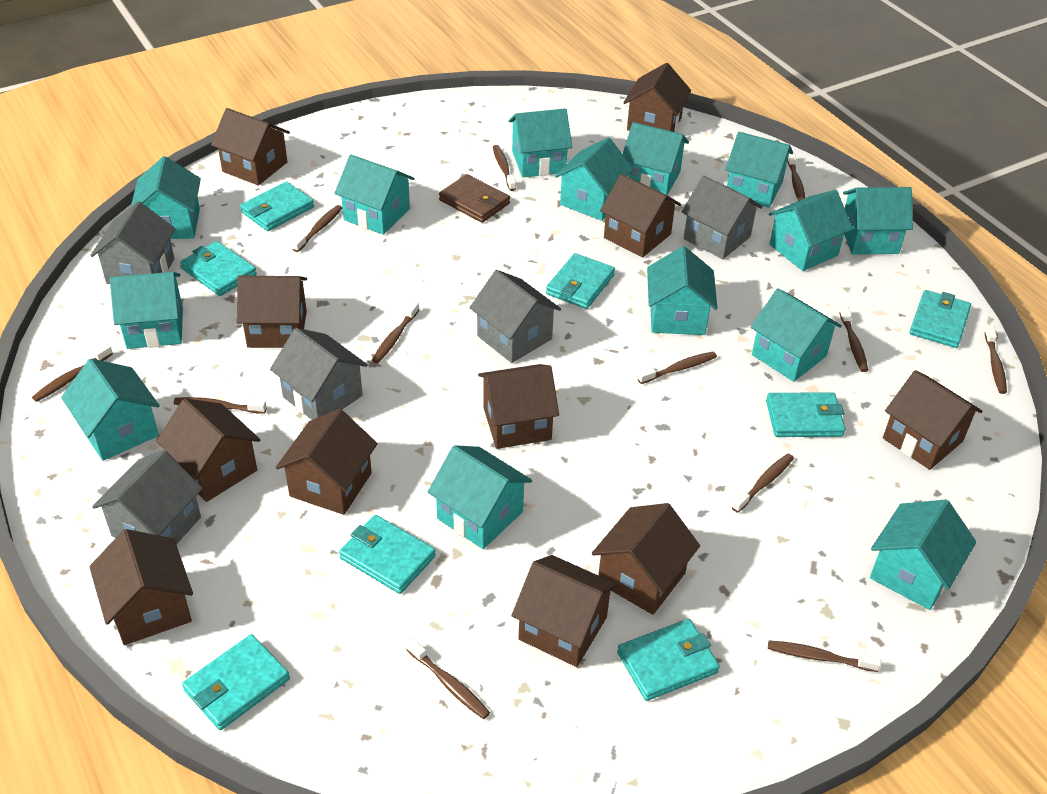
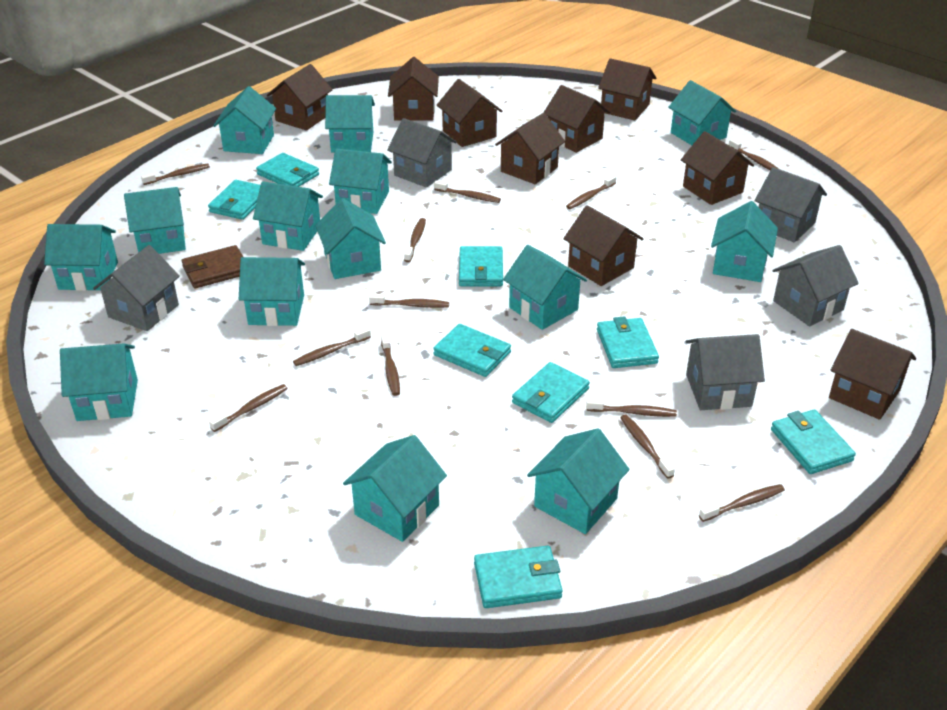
brown house: [89,529,193,645] [156,398,260,502] [211,108,290,186] [237,276,307,348] [276,409,378,515] [478,364,559,449] [511,555,618,667] [592,503,700,615] [600,174,681,257] [623,63,691,132] [883,370,983,470] = 11 -> [267,64,333,131] [388,57,439,121] [437,79,502,147] [495,113,565,184] [543,85,610,153] [563,205,643,286] [598,58,656,120] [681,131,754,205] [829,329,916,420] = 9

